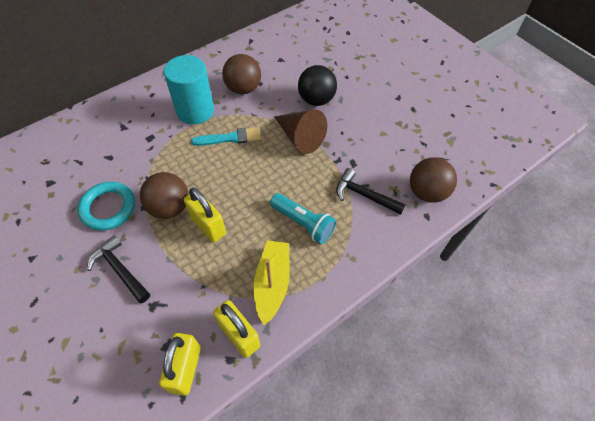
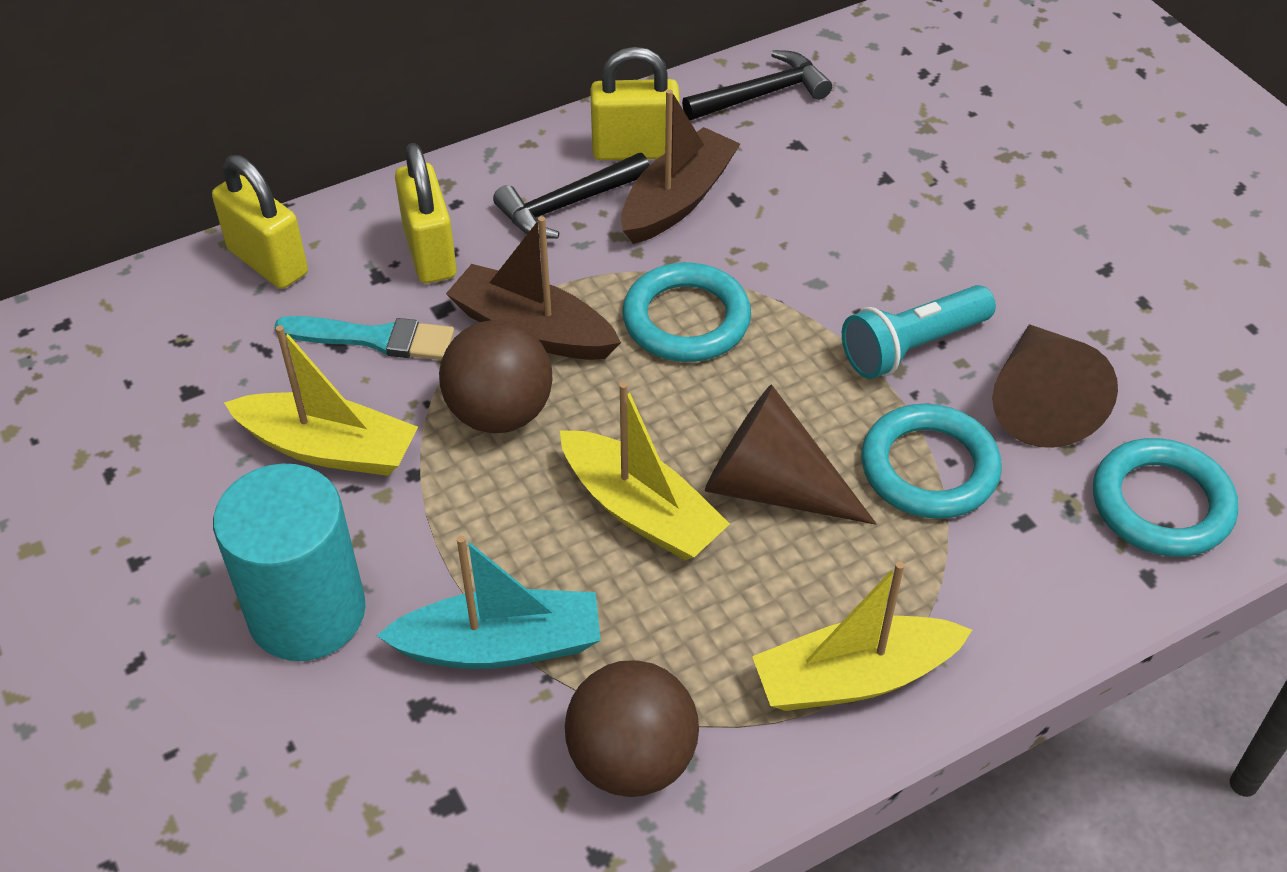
black ball: [298,65,337,106] = 1 -> none = 0
brown ball: [140,172,189,219] [222,54,261,94] [410,157,457,203] = 3 -> [439,320,552,433] [565,660,699,797] = 2
brown boat: none = 0 -> [446,216,621,360] [621,89,740,244] = 2
brown cone: [274,109,327,154] = 1 -> [705,385,877,525] [992,324,1118,448] = 2
turquoise boat: none = 0 -> [376,535,601,669] = 1
turquoise ring: [77,182,135,230] = 1 -> [623,262,751,362] [861,404,1002,519] [1093,438,1238,557] = 3
yellow boat: [253,241,290,325] = 1 -> [224,325,418,476] [560,382,730,560] [752,561,972,711] = 3

